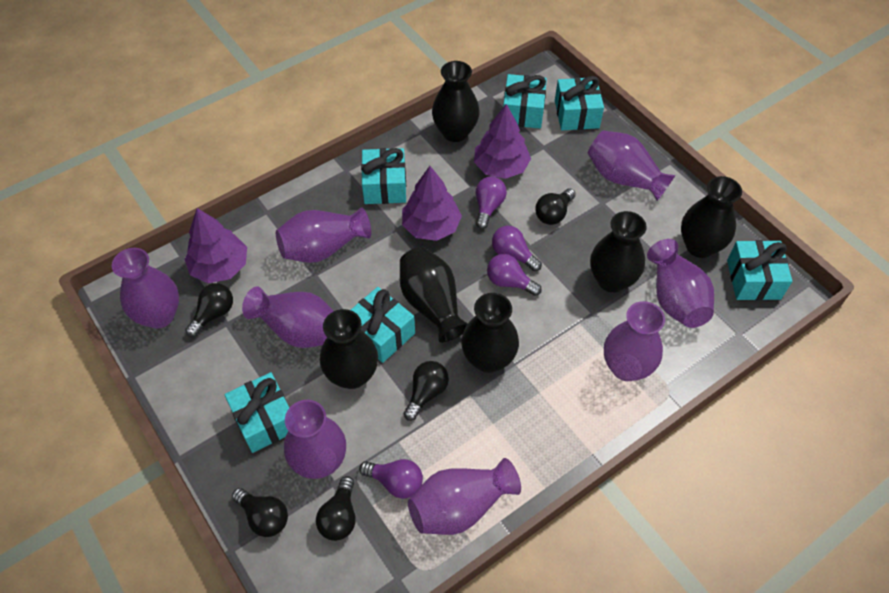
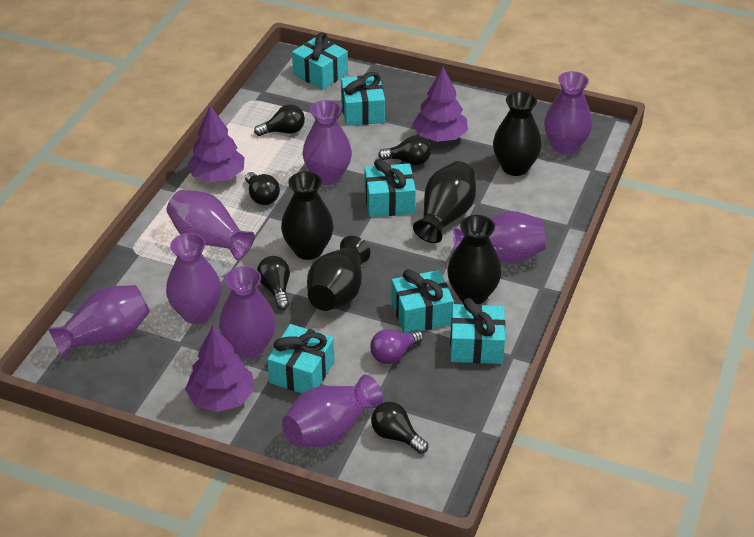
black vase: [320,309,378,389] [400,247,468,342] [432,61,480,142] [461,293,519,373] [590,211,647,293] [681,176,742,258] = 6 -> [281,171,334,260] [307,236,370,311] [413,161,476,243] [447,215,502,304] [493,91,542,176] = 5
purple light bulb: [359,459,423,499] [476,176,507,229] [487,254,542,296] [492,225,542,271] = 4 -> [370,329,423,364] = 1

